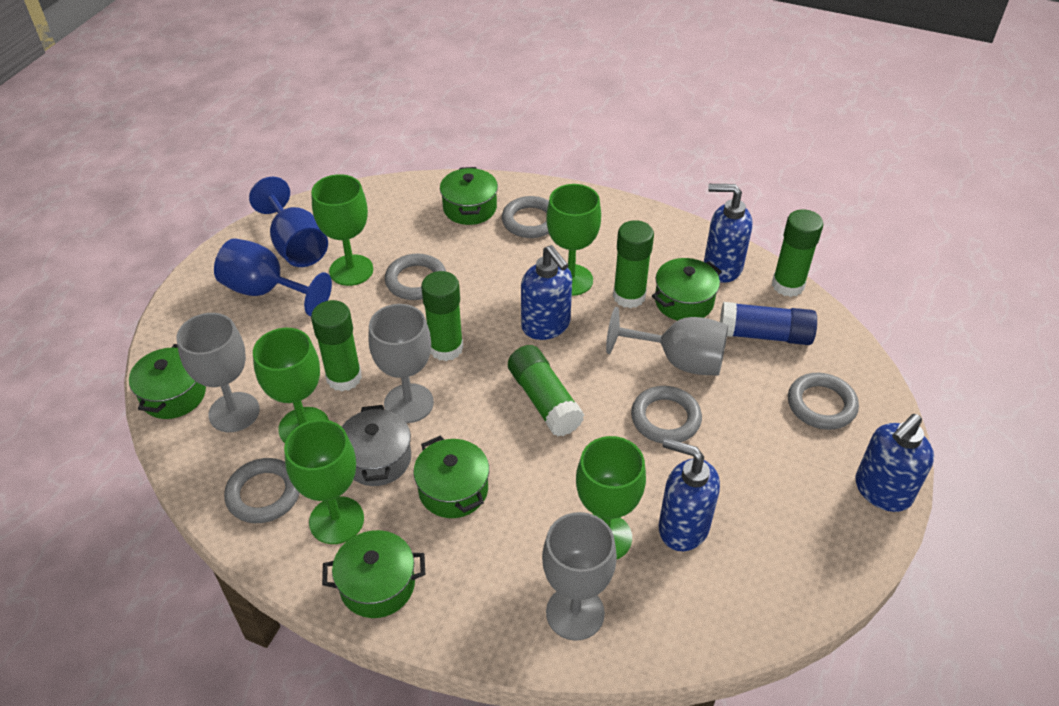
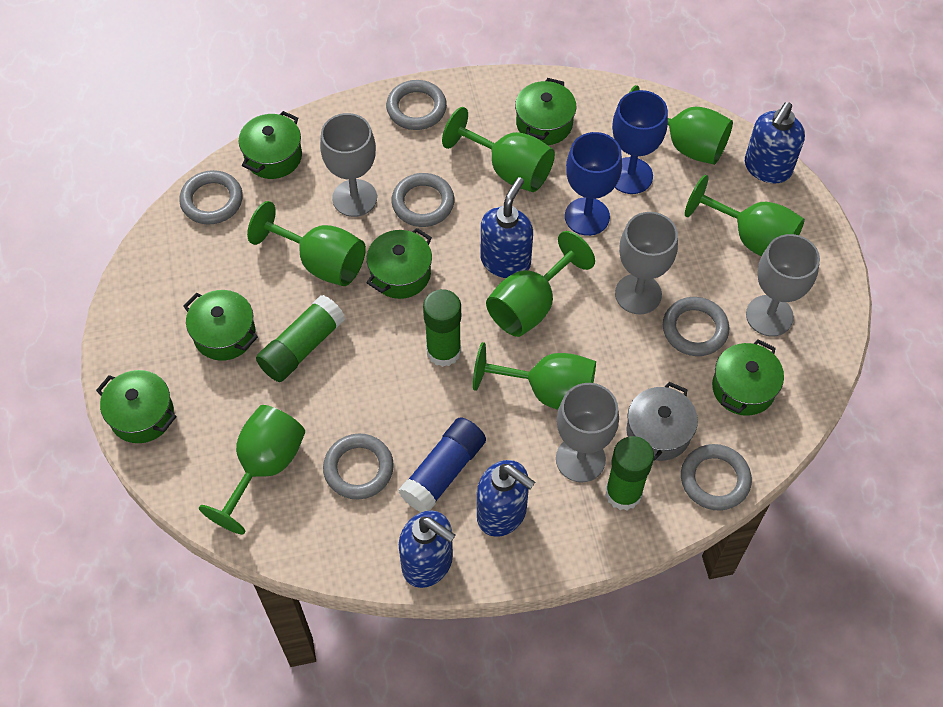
green glue stick: [311,300,362,391] [421,271,463,361] [508,345,584,436] [613,220,654,308] [772,209,823,297] = 5 -> [256,295,345,382] [423,289,461,367] [605,436,654,510] = 3
green goblet: [253,328,329,443] [284,420,364,544] [311,174,373,286] [546,184,601,296] [576,436,646,559] = 5 -> [199,405,305,534] [247,201,366,286] [442,107,555,192] [473,342,596,410] [486,231,595,337] [629,85,733,165] [685,175,805,257] = 7
green pot: [129,344,206,419] [322,530,425,618] [413,435,489,518] [440,167,498,225] [652,258,722,321] = 5 -> [96,370,177,443] [183,290,258,361] [239,111,302,179] [367,228,432,299] [515,78,576,145] [712,339,784,416] = 6
grey ring: [224,458,300,523] [385,254,446,300] [502,196,549,238] [631,386,702,444] [788,373,859,430] = 5 -> [179,170,243,225] [323,433,394,499] [386,80,447,130] [391,173,454,227] [663,297,729,356] [681,444,752,511] = 6

